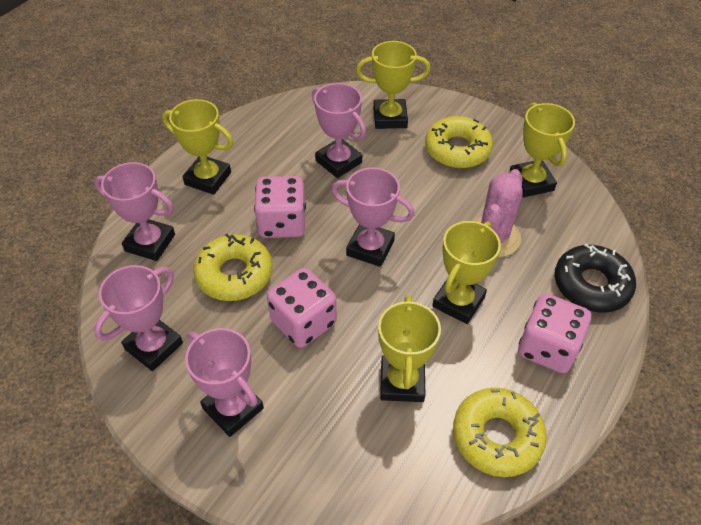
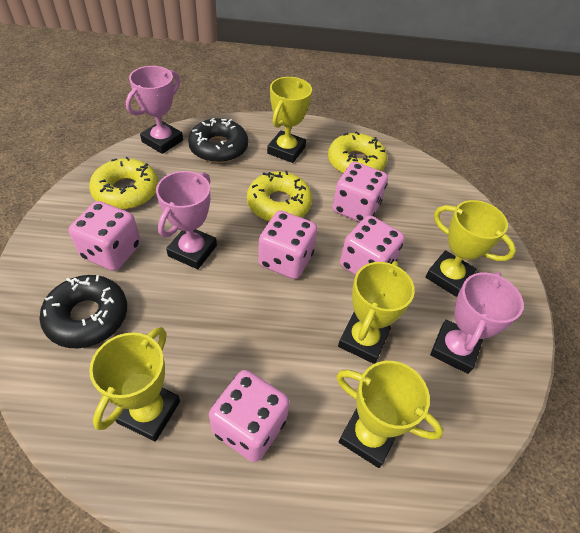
black donut: [554,244,636,312] = 1 -> [39,275,127,348] [188,118,248,163] = 2
pink cactus: [474,169,523,258] = 1 -> none = 0
pink dice: [254,176,306,238] [267,268,337,348] [518,293,591,373] = 3 -> [69,201,141,271] [209,370,290,462] [258,211,318,279] [332,162,388,222] [340,215,405,275] = 5
pink trophy: [94,162,175,261] [94,265,183,371] [185,328,264,437] [312,83,366,178] [332,167,415,267] = 5 -> [126,66,183,154] [156,171,217,269] [430,272,524,374] = 3

